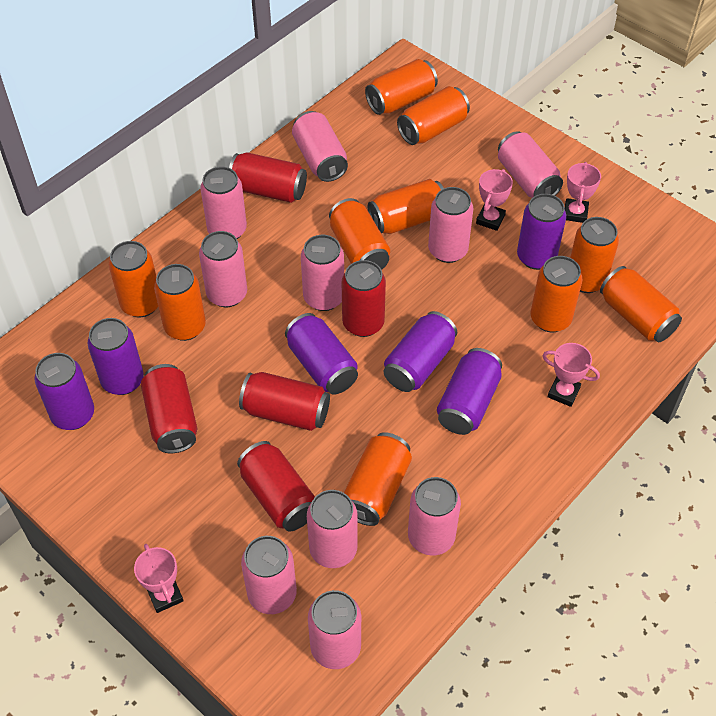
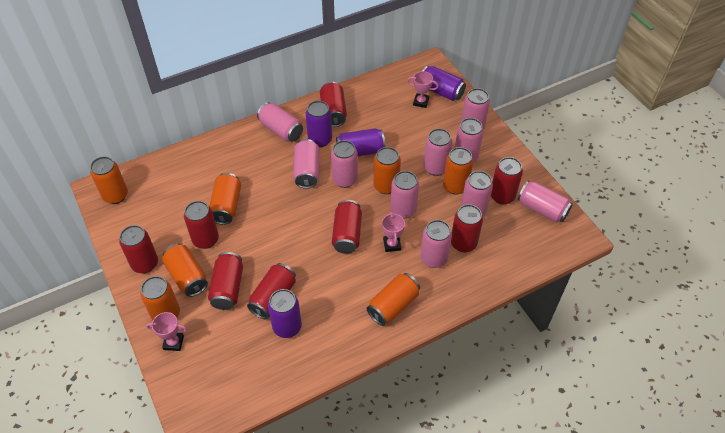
orange can: [109,241,158,317] [154,264,206,341] [329,198,390,270] [344,432,412,526] [365,59,438,115] [368,179,444,234] [397,86,470,145] [530,256,583,332] [570,217,619,293] [600,266,682,342] = 10 -> [90,156,128,204] [140,276,180,320] [162,243,208,297] [209,173,241,225] [367,273,420,326] [374,147,401,194] [443,147,473,195] = 7
pink trophy: [134,544,183,613] [476,169,513,231] [542,343,600,407] [565,162,601,223] = 4 -> [146,312,187,351] [382,212,405,252] [407,71,439,108] = 3
purple can: [34,353,94,430] [87,318,144,395] [285,313,358,394] [384,311,457,392] [437,348,502,435] [517,194,566,270] = 6 -> [268,289,302,338] [306,101,332,147] [336,128,385,156] [423,66,466,101] = 4
red can: [141,364,197,453] [229,152,307,203] [237,441,315,531] [239,372,330,431] [342,260,386,337] = 5 -> [119,225,158,273] [184,201,219,249] [208,252,243,310] [247,263,296,319] [320,82,347,127] [332,200,362,254] [451,204,483,252] [491,157,523,205] = 8

